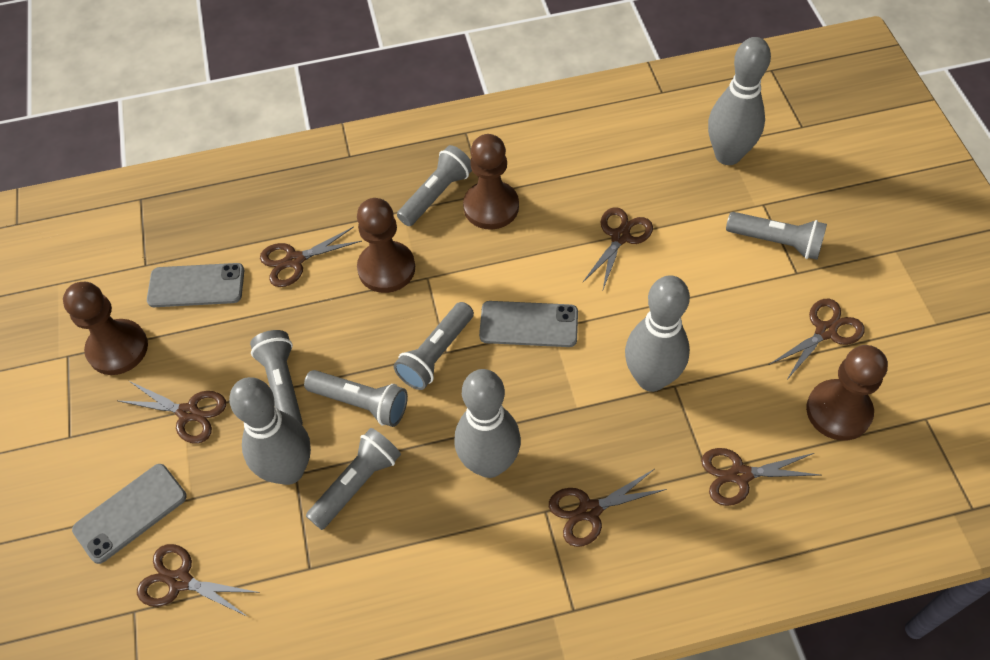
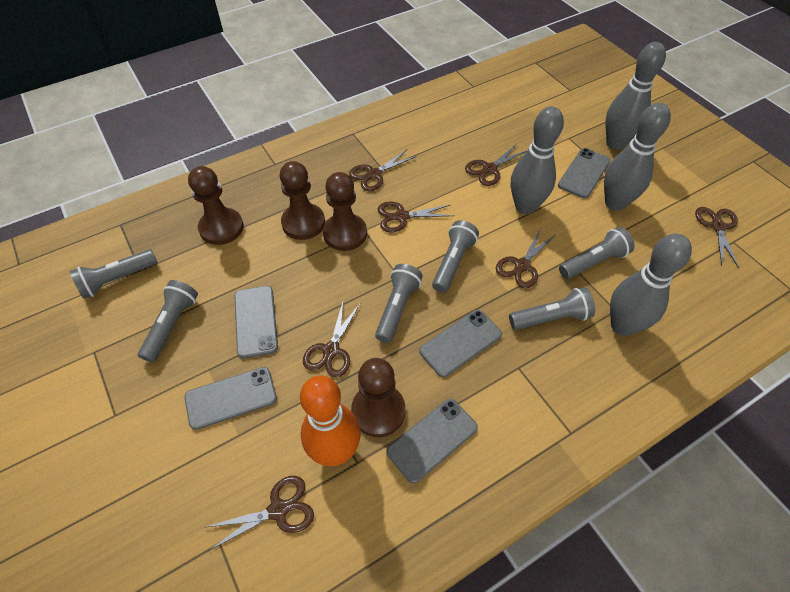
grey phone: [72,464,187,564] [147,263,245,307] [479,301,578,347] = 3 -> [185,367,277,430] [234,286,278,358] [387,399,478,484] [419,310,502,377] [558,148,610,198] = 5
orange bowling pin: none = 0 -> [300,375,361,466] = 1

